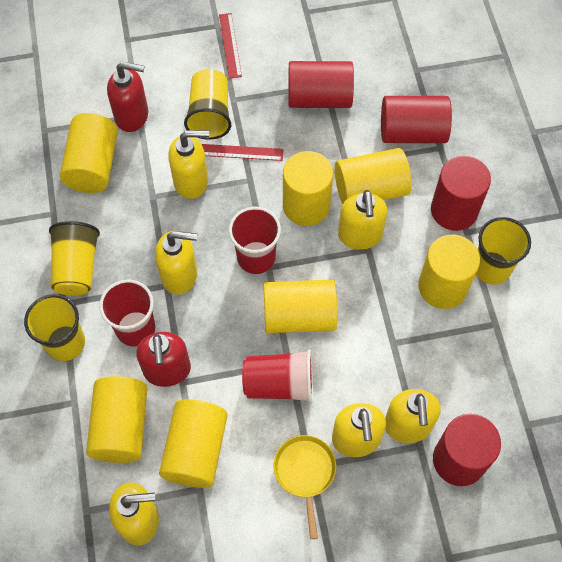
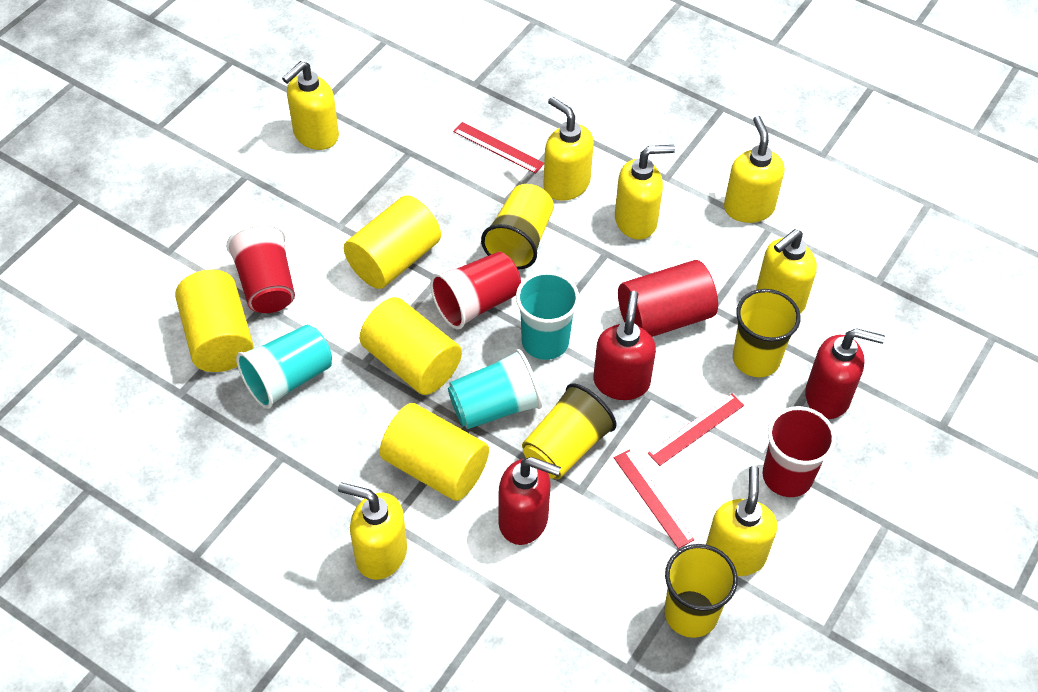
red cylinder: [288,61,354,108] [381,96,452,143] [431,156,491,231] [433,414,501,486] = 4 -> [618,260,718,337] = 1
red ruler: [202,144,284,161] [219,13,242,79] = 2 -> [453,122,544,174] [614,450,694,549] [648,393,744,466] = 3
red soap dispenser: [107,62,148,132] [136,332,191,387] = 2 -> [498,457,561,545] [593,291,656,400] [805,328,885,419] = 3
turquoise cup: none = 0 -> [236,324,332,409] [448,349,542,429] [516,271,580,360] = 3
yellow cylinder: [60,113,118,193] [86,376,147,463] [159,399,228,488] [263,279,337,333] [283,151,333,226] [335,148,412,204] [418,235,480,309] = 7 -> [175,269,254,372] [344,196,441,289] [359,297,462,395] [380,403,489,501] = 4
yellow pan: [274,435,336,539] = 1 -> none = 0
yellow soap dispenser: [109,483,159,546] [155,231,197,295] [168,130,209,199] [332,403,386,457] [338,190,387,250] [385,389,441,443] = 6 -> [282,61,339,150] [338,483,407,580] [543,97,594,201] [615,145,675,240] [706,466,777,576] [724,116,785,223] [756,229,817,313] = 7

